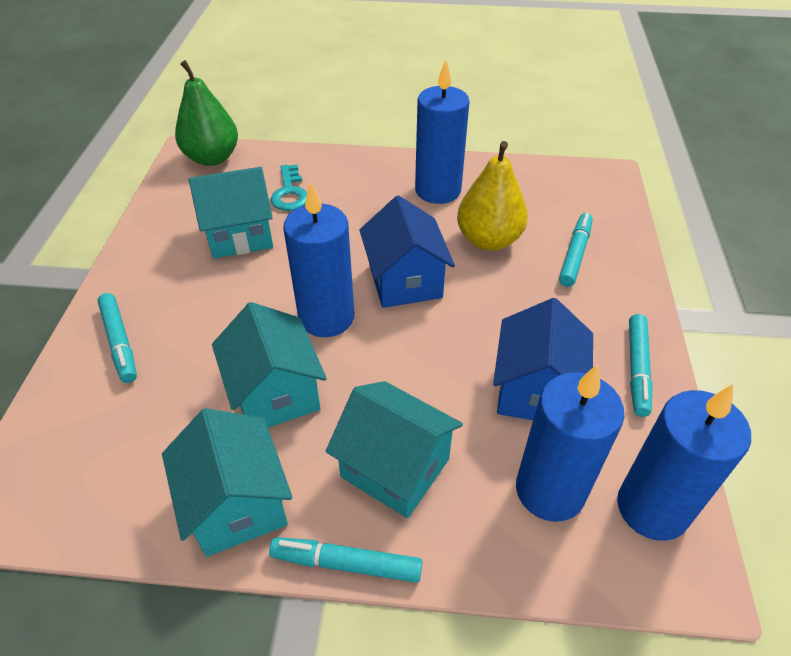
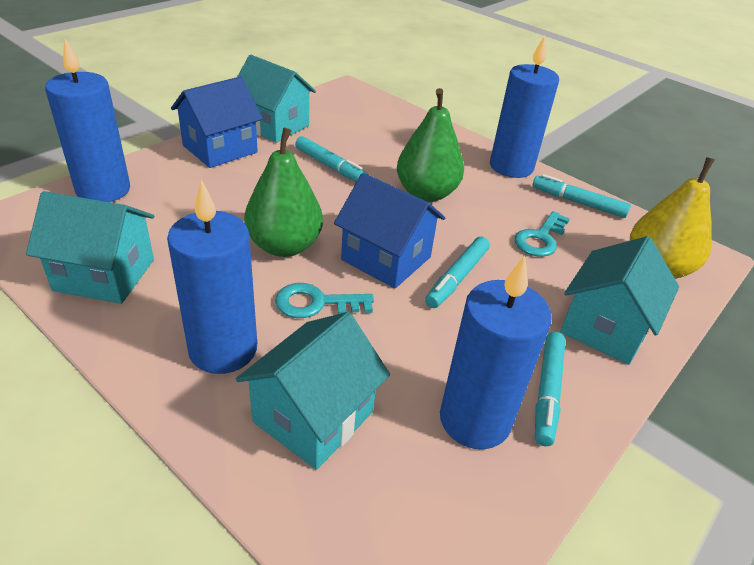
green pear: [175,60,238,166] = 1 -> [244,128,323,257] [397,88,464,202] = 2
turquoise key: [271,164,307,211] = 1 -> [275,283,374,318] [514,211,570,257] = 2

